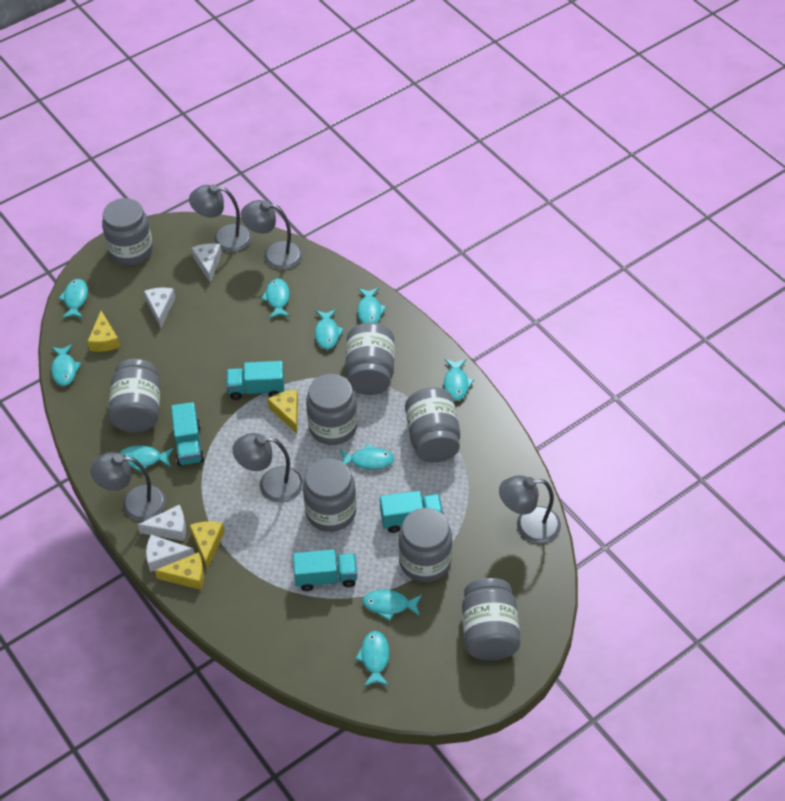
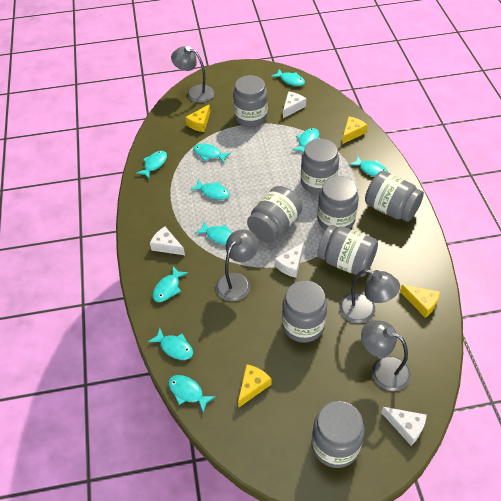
grey lamp: [90,452,166,521] [189,184,252,252] [233,433,303,503] [241,200,302,270] [499,475,561,544] = 5 -> [171,46,214,103] [216,229,259,301] [339,269,400,323] [361,320,411,391] = 4
turquoise truck: [171,402,204,466] [226,361,284,400] [293,549,358,591] [380,491,443,533] = 4 -> none = 0

